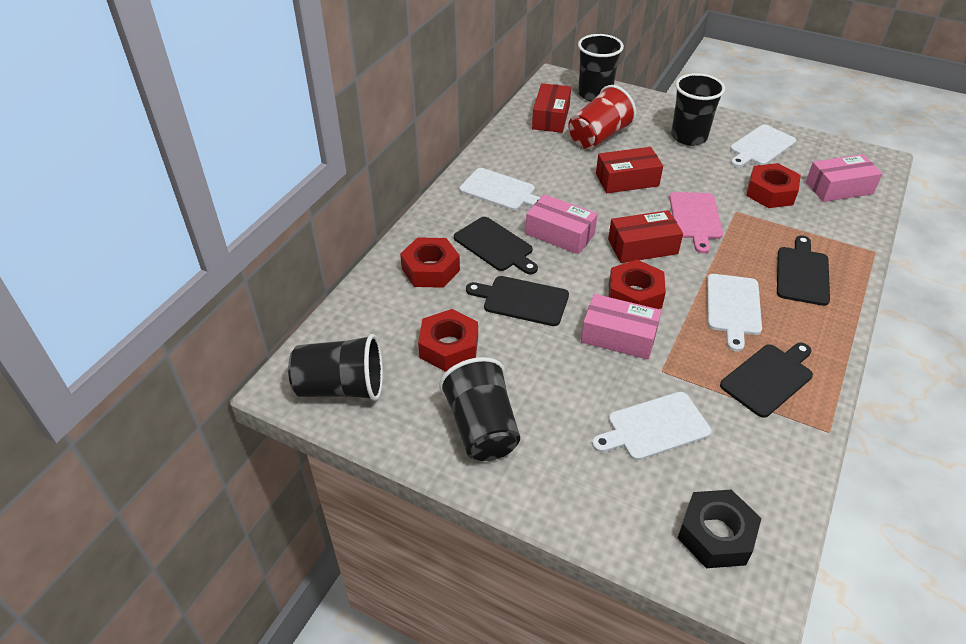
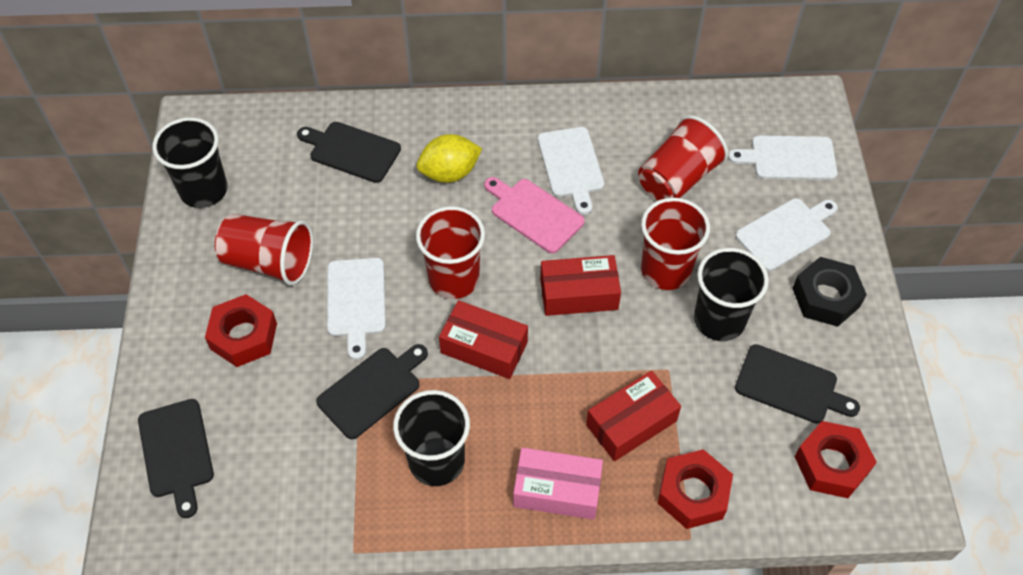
black cup: [288,334,383,401] [439,357,520,461] [578,34,624,101] [671,73,725,146] = 4 -> [152,117,228,208] [393,390,470,486] [694,248,769,341] = 3
pink box: [525,194,598,254] [581,294,661,360] [806,154,883,202] = 3 -> [513,447,603,520] = 1
red cup: [568,85,636,149] = 1 -> [215,214,313,285] [416,206,485,299] [638,115,728,201] [641,198,710,290] = 4
red nut: [400,237,460,288] [418,309,478,372] [609,260,666,309] [746,163,801,208] = 4 -> [205,294,277,367] [658,449,733,529] [794,421,877,498] = 3
yellow lemon: none = 0 -> [417,134,482,183] = 1

